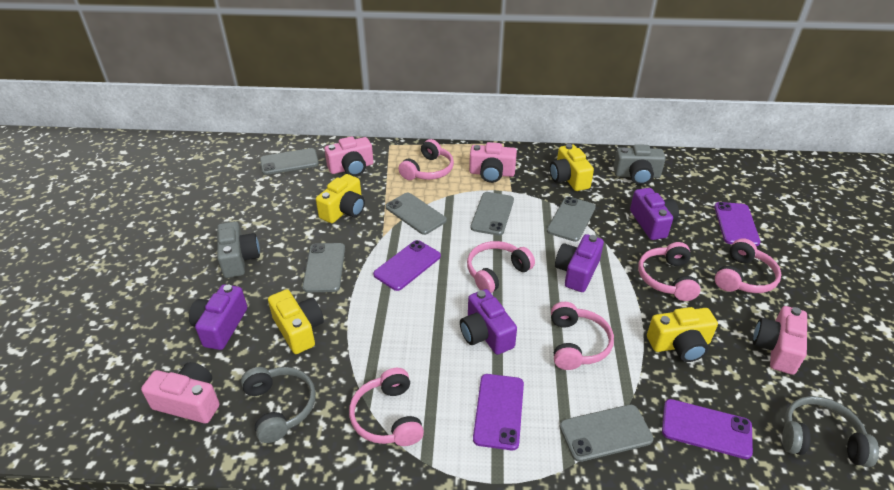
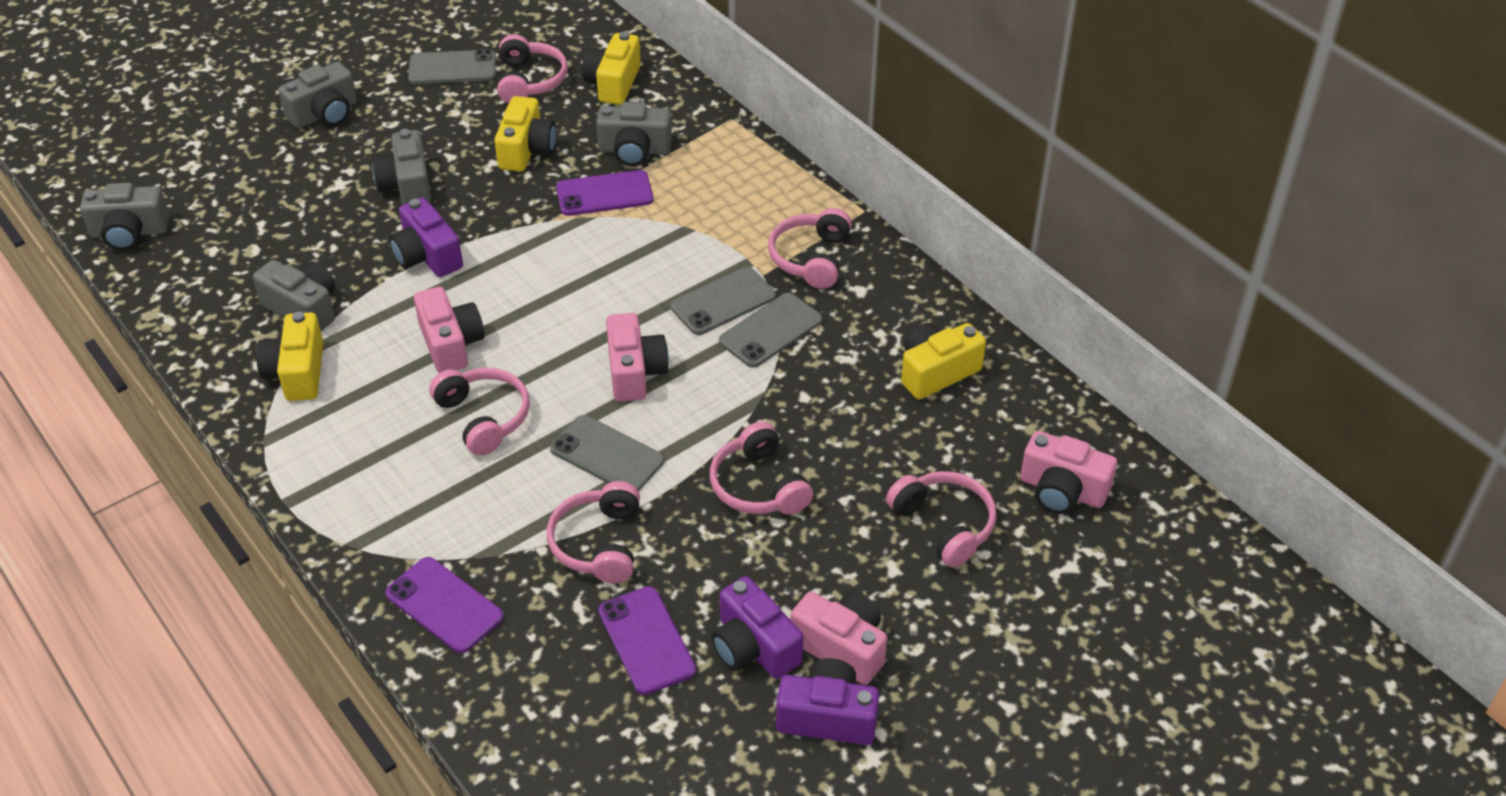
grey camera: [217,221,260,278] [613,144,666,185] = 2 -> [80,183,170,250] [253,260,335,331] [278,62,357,128] [372,129,431,205] [596,102,672,166] = 5
grey headphones: [241,367,316,443] [782,396,879,467] = 2 -> none = 0
grey phone: [260,148,319,175] [302,243,345,292] [385,193,447,235] [470,192,514,236] [547,197,596,242] [559,405,653,462] = 6 -> [408,49,496,84] [550,415,664,491] [670,267,776,335] [719,293,822,368] = 4
purple camera: [189,284,247,350] [460,289,517,355] [555,234,604,292] [630,188,679,240] = 4 -> [389,198,463,277] [712,576,804,679] [776,658,879,745] = 3
purple phone: [373,240,441,291] [473,374,524,450] [662,399,753,459] [714,202,761,246] = 4 -> [385,557,504,653] [556,170,653,216] [598,586,696,695] = 3

